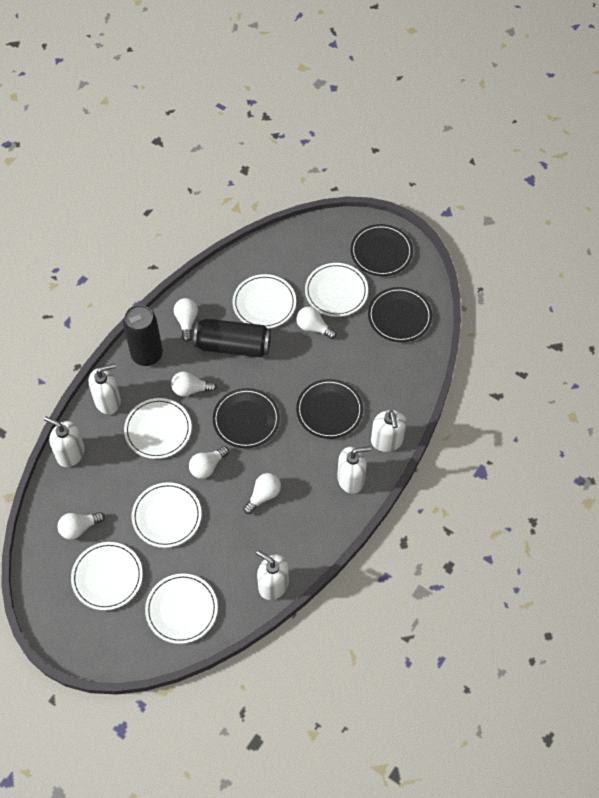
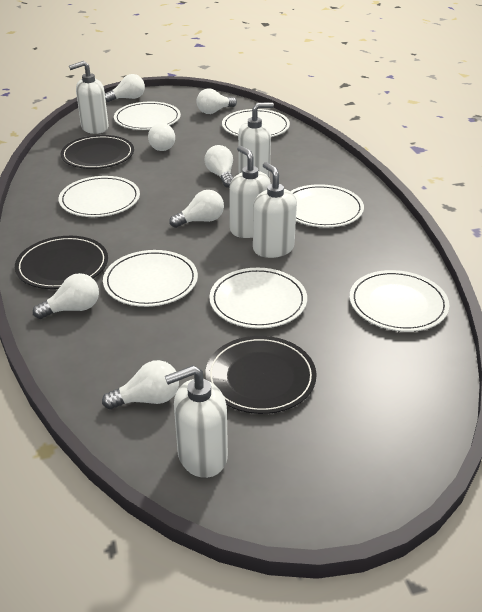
black can: [123,305,163,366] [194,319,271,357] = 2 -> none = 0
black plate: [213,388,280,448] [296,379,363,439] [351,224,413,276] [368,287,432,342] = 4 -> [15,236,108,289] [60,135,134,169] [205,336,317,414] = 3
white light bulb: [58,512,105,540] [171,371,217,397] [174,298,198,342] [189,446,229,479] [243,473,281,514] [296,307,337,339] = 6 -> [33,273,99,319] [102,360,179,410] [105,74,145,102] [148,123,175,151] [169,190,224,228] [197,89,237,114] [205,145,233,188] = 7
white plate: [71,542,143,610] [124,398,191,459] [132,482,202,548] [145,573,218,644] [232,274,296,329] [305,263,368,317] = 6 -> [59,176,140,217] [103,250,198,307] [114,102,181,130] [209,268,307,329] [222,109,290,137] [290,184,364,227] [349,270,449,332] = 7

